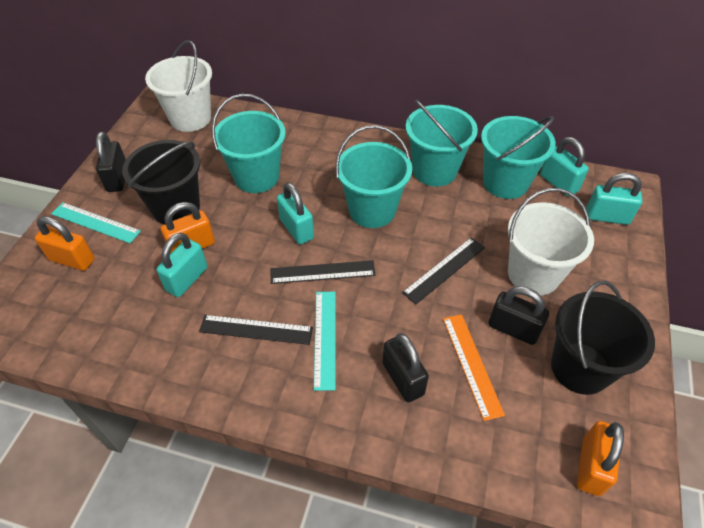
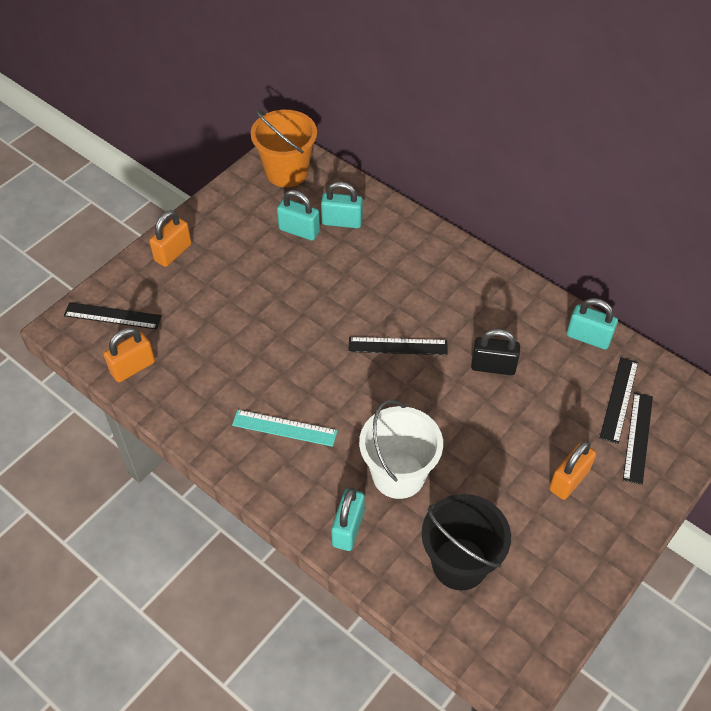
black bucket: [122,140,200,224] [551,281,655,395] = 2 -> [422,494,511,590] = 1
black padlock: [96,132,126,192] [382,333,429,402] [488,286,549,345] = 3 -> [471,329,520,375] = 1
black ruler: [199,315,313,345] [271,260,375,284] [402,237,485,304] = 3 -> [64,302,162,330] [348,337,448,355] [600,357,638,444] [623,392,653,485] = 4
orange bucket: none = 0 -> [251,109,317,187] = 1
orange ruler: [443,314,505,421] = 1 -> none = 0
turquoise bucket: [211,94,286,193] [335,125,412,228] [406,99,478,187] [481,116,556,199] = 4 -> none = 0
turquoise ruler: [51,202,141,243] [314,292,336,391] = 2 -> [232,410,338,447] = 1
white bucket: [145,40,212,132] [508,188,594,295] = 2 -> [359,400,443,499] = 1

